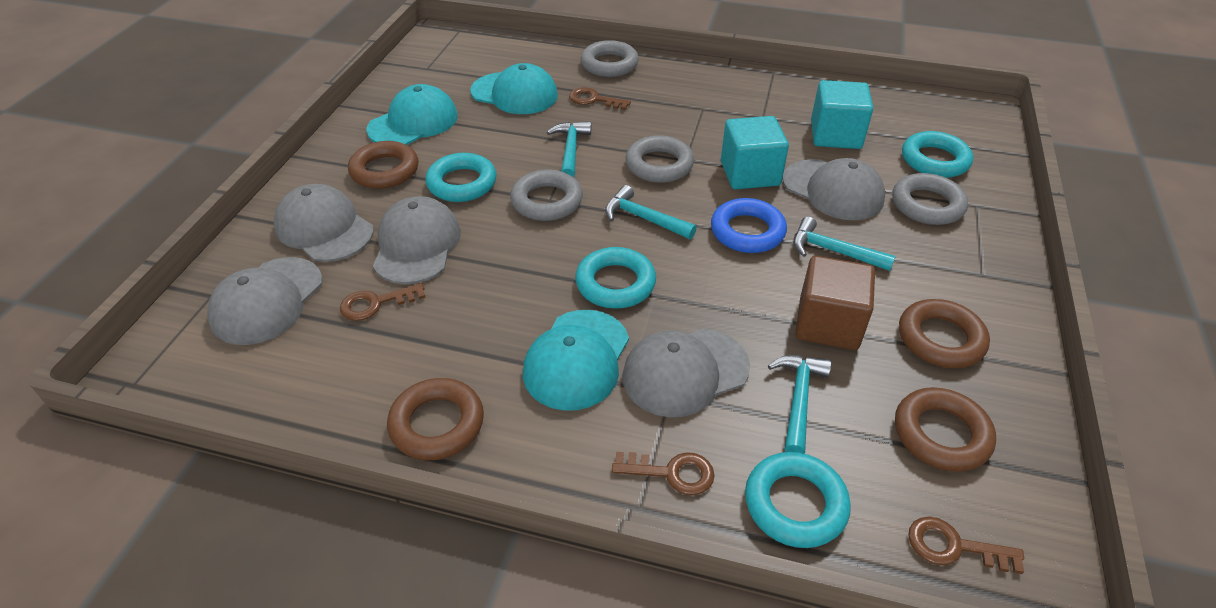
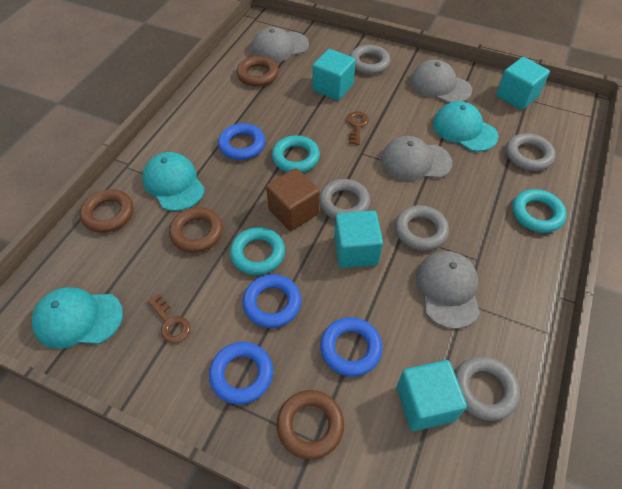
blue ring: [711,198,787,253] = 1 -> [209,342,273,404] [218,123,265,160] [243,274,302,328] [320,317,383,376] = 4
brown key: [340,283,426,321] [569,87,631,110] [612,452,715,495] [908,516,1024,574] = 4 -> [147,294,190,343] [347,111,369,145] = 2
grey cap: [207,257,323,345] [273,184,374,262] [373,196,461,284] [622,328,750,417] [782,158,886,220] = 5 -> [252,27,309,63] [381,136,452,181] [410,60,472,103] [416,251,480,329] = 4
grey ring: [510,170,583,221] [580,40,639,77] [626,135,694,183] [892,173,968,225] = 4 -> [320,179,370,219] [350,45,390,74] [395,205,449,251] [455,356,520,421] [506,133,556,171] = 5
turquoise cube: [721,116,789,189] [811,80,873,149] = 2 -> [312,49,356,100] [334,210,383,268] [397,360,467,431] [496,57,550,110] = 4
turquoise hammer: [547,122,591,177] [605,185,697,239] [768,355,832,454] [793,217,896,271] = 4 -> none = 0
turquoise ring: [425,153,497,202] [575,247,656,309] [745,452,851,548] [902,131,973,178] = 4 -> [230,227,285,275] [272,135,320,172] [512,189,567,233] = 3

